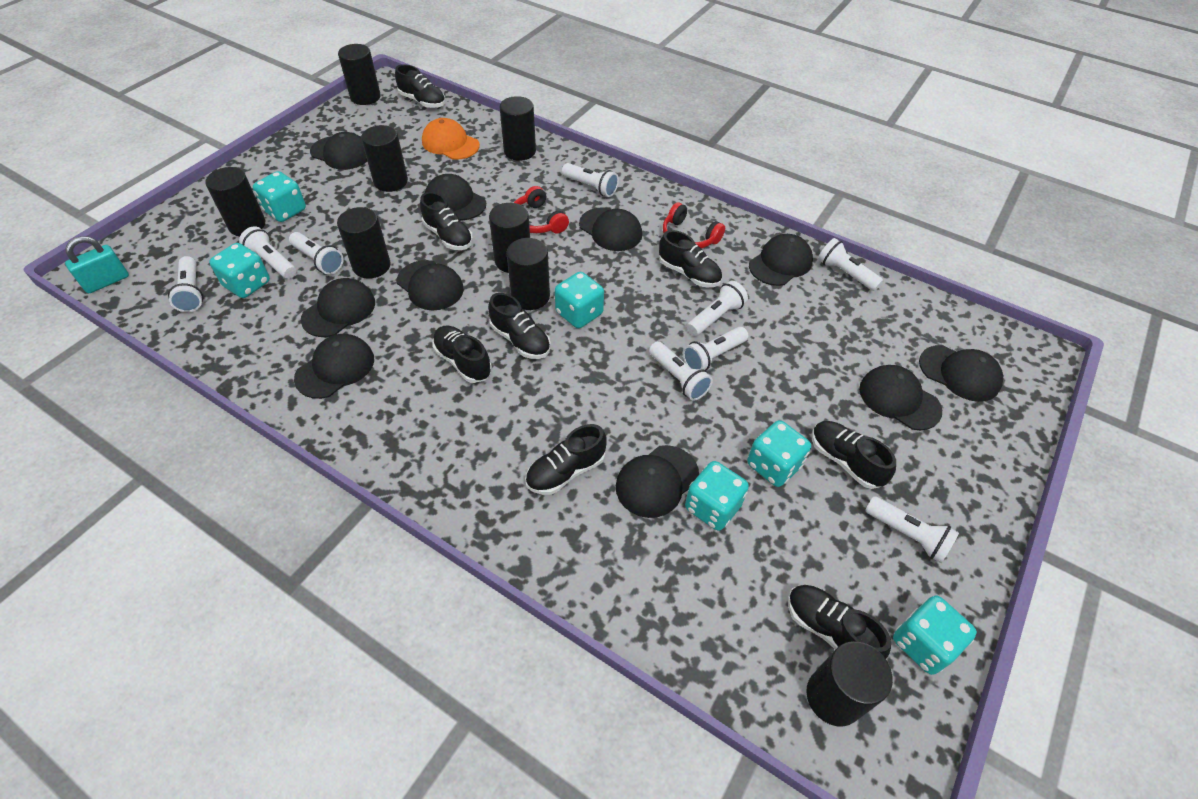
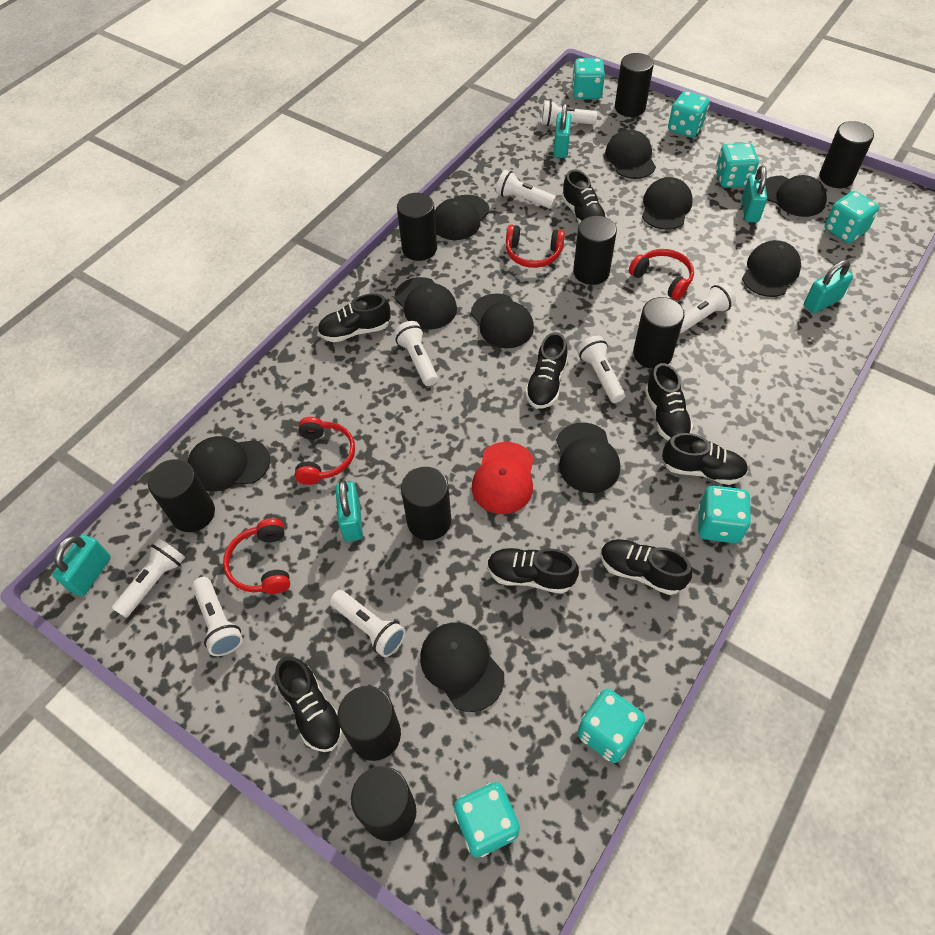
black cylinder: [205,167,265,236] [337,207,391,279] [338,44,381,105] [361,125,408,192] [489,203,530,273] [500,96,536,161] [506,238,550,310] [806,641,893,726] = 8 -> [148,459,215,532] [338,686,401,761] [351,766,416,841] [397,193,437,261] [401,467,451,540] [573,216,617,285] [615,53,654,117] [633,297,684,369] [819,121,874,188] = 9
orange cap: [422,118,480,160] = 1 -> none = 0
red cap: none = 0 -> [472,442,534,514] = 1
red headphones: [514,186,569,234] [663,202,725,249] = 2 -> [223,519,290,594] [295,417,355,485] [506,225,565,268] [629,249,694,300] = 4
turquoise dice: [209,243,270,298] [253,171,306,222] [555,272,604,328] [685,461,749,531] [747,420,811,487] [893,595,977,675] = 6 -> [454,782,520,858] [572,58,605,99] [577,689,645,763] [668,91,710,138] [698,486,751,543] [715,143,759,188] [825,191,879,243] = 7
turquoise padlock: [65,236,129,293] = 1 -> [52,535,111,596] [335,480,363,542] [553,103,571,158] [742,166,767,222] [804,260,853,313] = 5
white flashlight: [168,256,203,312] [239,226,296,279] [289,232,343,275] [562,163,619,197] [649,341,713,401] [683,327,748,370] [687,281,748,336] [818,238,883,291] [865,496,959,563] = 9 -> [112,538,185,618] [192,577,243,656] [330,590,406,657] [394,321,438,386] [496,170,556,209] [541,100,597,126] [577,335,625,403] [680,283,736,333] = 8

